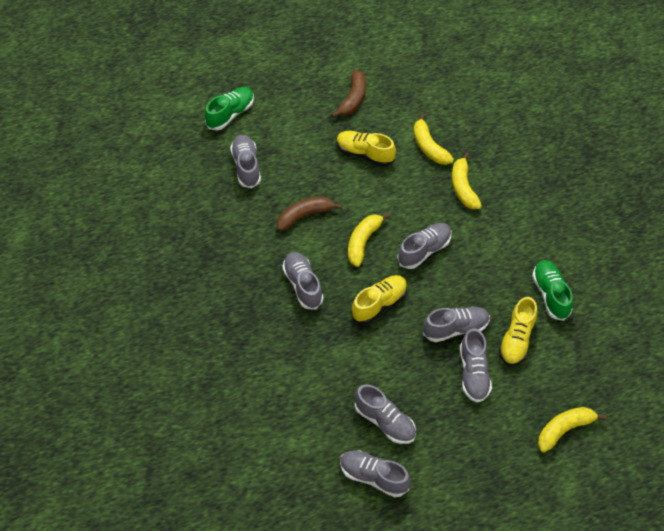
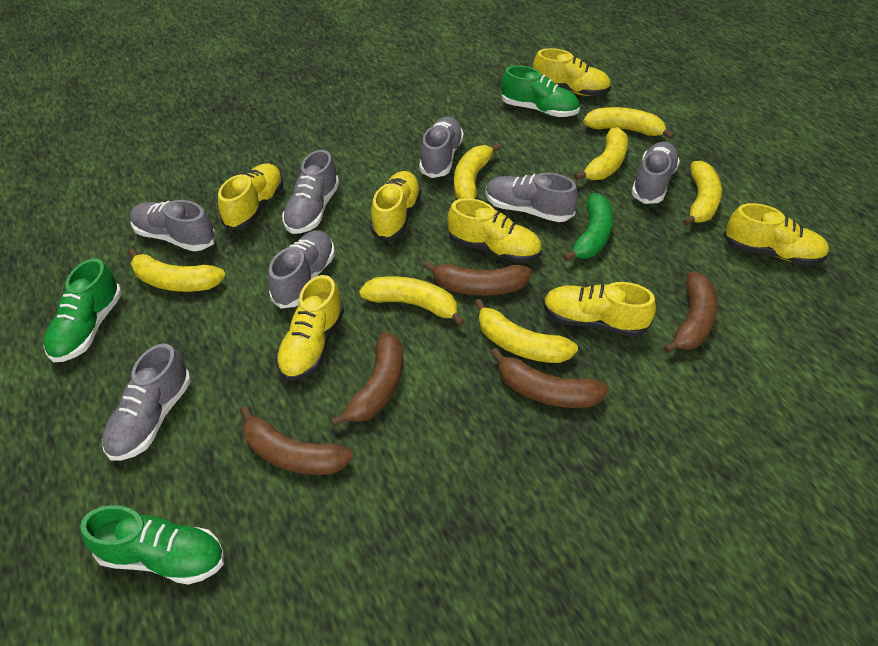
brown banana: [277,196,342,231] [331,70,366,118] = 2 -> [240,406,353,475] [331,332,403,427] [423,260,532,296] [491,348,608,408] [663,272,718,353] = 5
green banana: none = 0 -> [563,193,613,261] = 1
green shoe: [205,87,254,130] [532,260,573,321] = 2 -> [44,258,122,363] [80,505,224,585] [501,65,580,117] = 3
yellow banana: [348,213,390,267] [414,113,454,165] [452,152,482,209] [538,407,606,453] = 4 -> [128,248,225,292] [359,276,465,326] [454,143,501,199] [475,299,578,363] [574,127,628,181] [583,107,674,139] [683,161,722,226] = 7
yellow shoe: [336,131,396,166] [351,275,407,324] [499,297,537,366] = 3 -> [218,163,283,230] [276,275,344,381] [370,171,422,241] [447,198,542,263] [533,48,611,96] [543,282,656,337] [723,203,829,265] = 7

